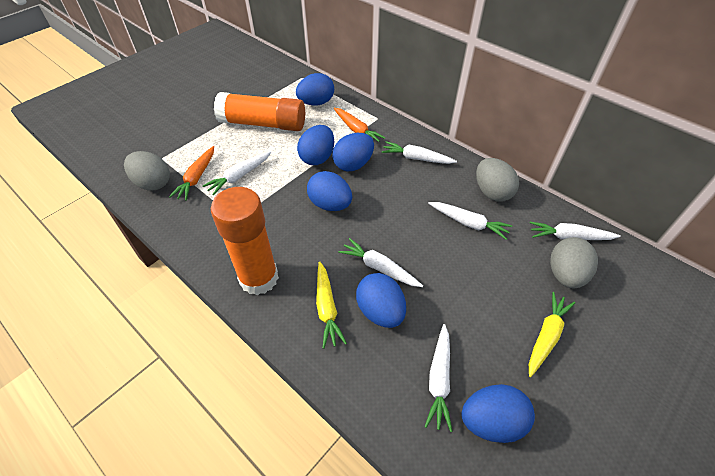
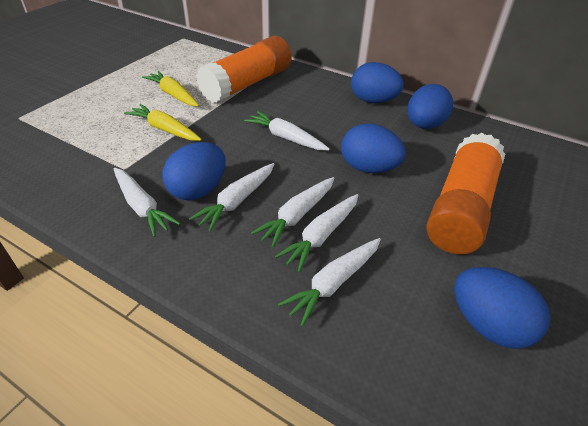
blue egg: [296,73,334,106] [297,125,334,165] [307,171,352,211] [332,133,374,172] [356,273,406,328] [461,384,535,443] = 6 -> [162,142,225,201] [341,124,406,173] [351,62,404,103] [408,84,453,129] [454,267,550,349] = 5
grey egg: [124,151,170,190] [476,158,519,202] [550,237,598,288] = 3 -> none = 0
orange carrot: [169,146,214,201] [334,108,385,142] = 2 -> none = 0

